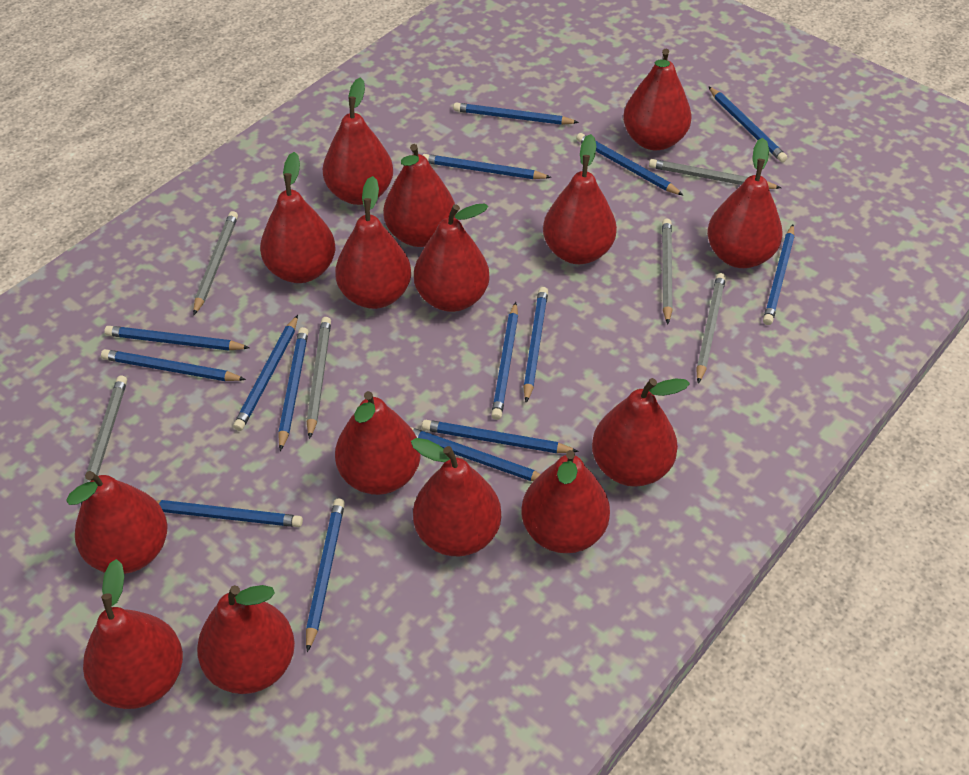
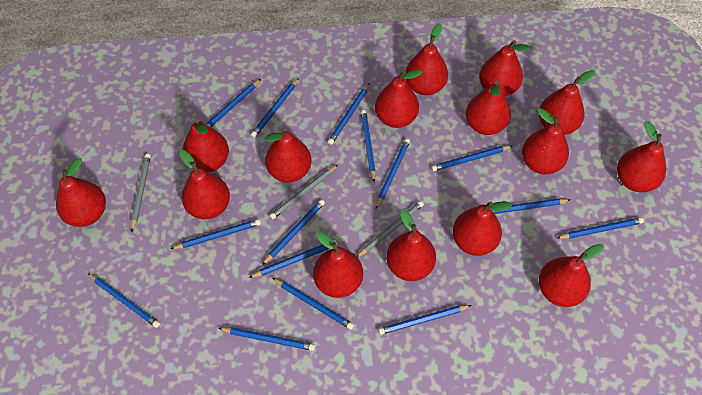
grey pencil: [81,375,127,505] [193,211,238,315] [307,317,331,439] [649,159,781,189] [662,218,673,324] [696,273,726,384] = 6 -> [131,154,151,232] [270,165,338,219] [356,201,424,258] = 3

